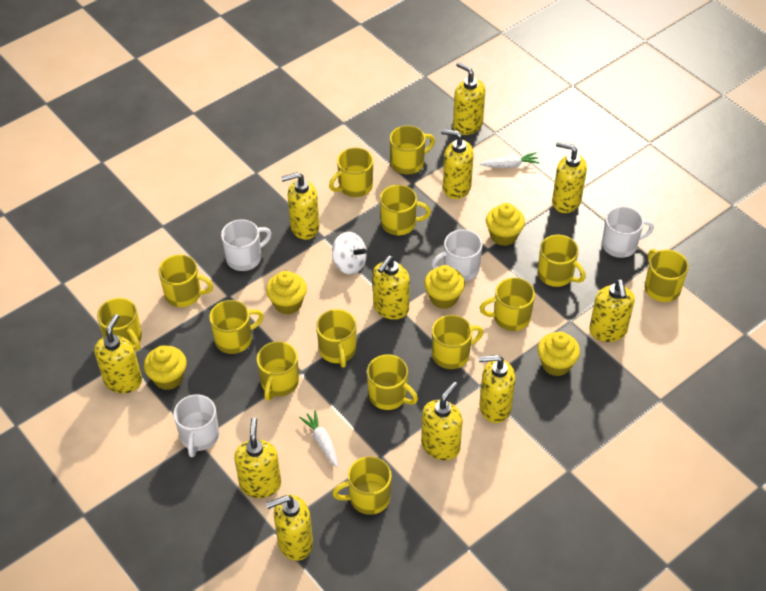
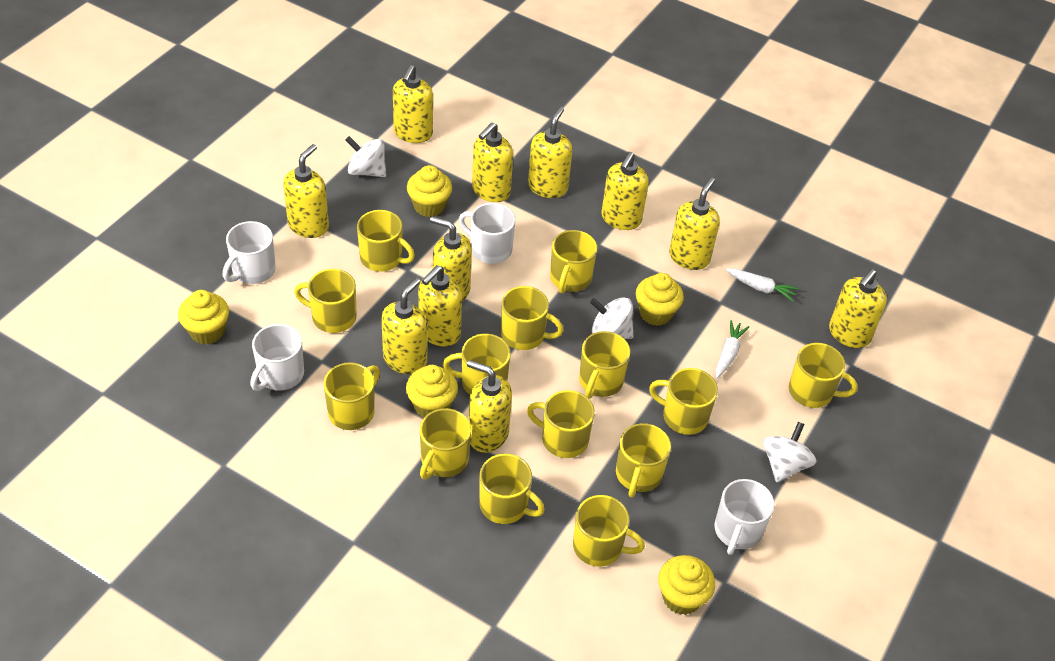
white spinning top: [332,232,367,274] = 1 -> [345,136,386,177] [590,297,634,339] [763,422,817,482] = 3

